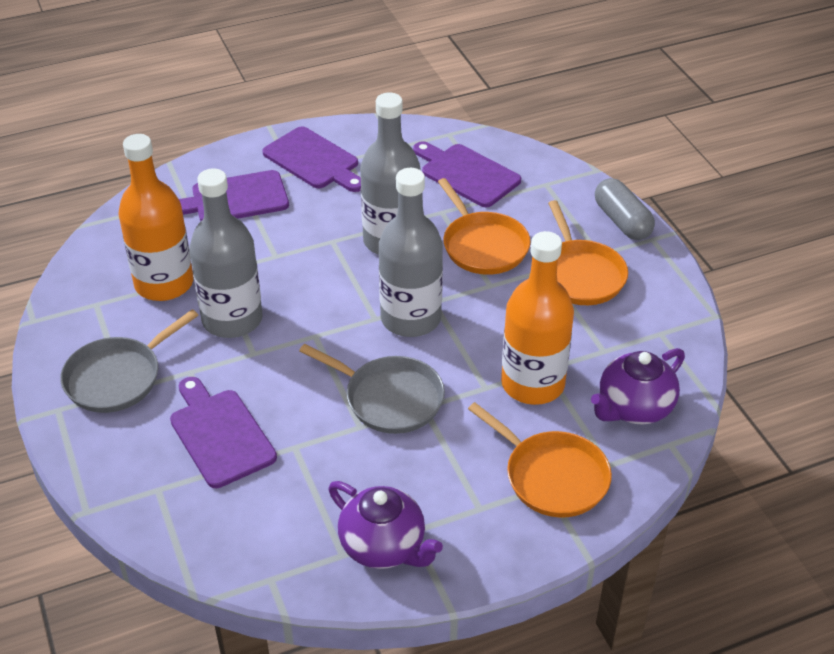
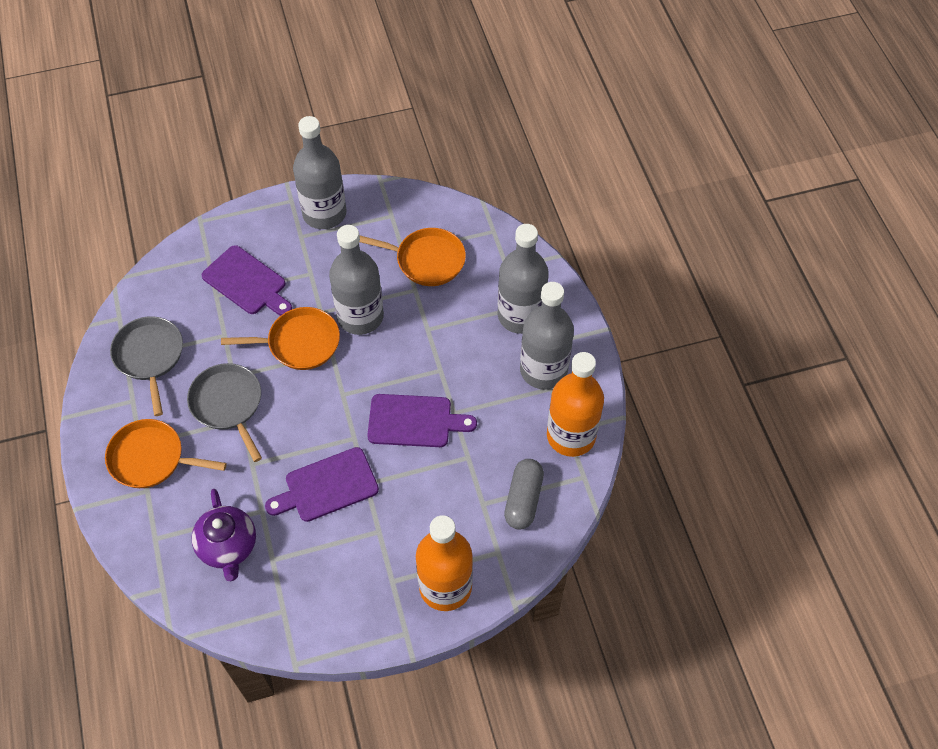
grey bottle: [189,168,263,338] [360,92,420,255] [379,168,443,337] = 3 -> [293,116,347,229] [329,225,384,335] [498,224,549,334] [520,282,574,390] = 4
purple cutting board: [170,377,277,488] [179,170,289,221] [262,126,361,192] [413,141,521,207] = 4 -> [202,245,292,316] [265,447,379,522] [367,394,477,447] = 3
purple teapot: [328,481,443,569] [591,348,685,425] = 2 -> [192,489,256,581] = 1

